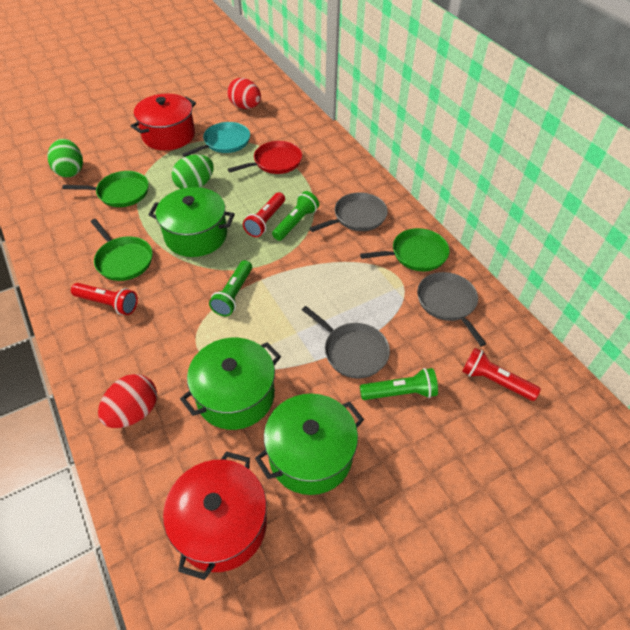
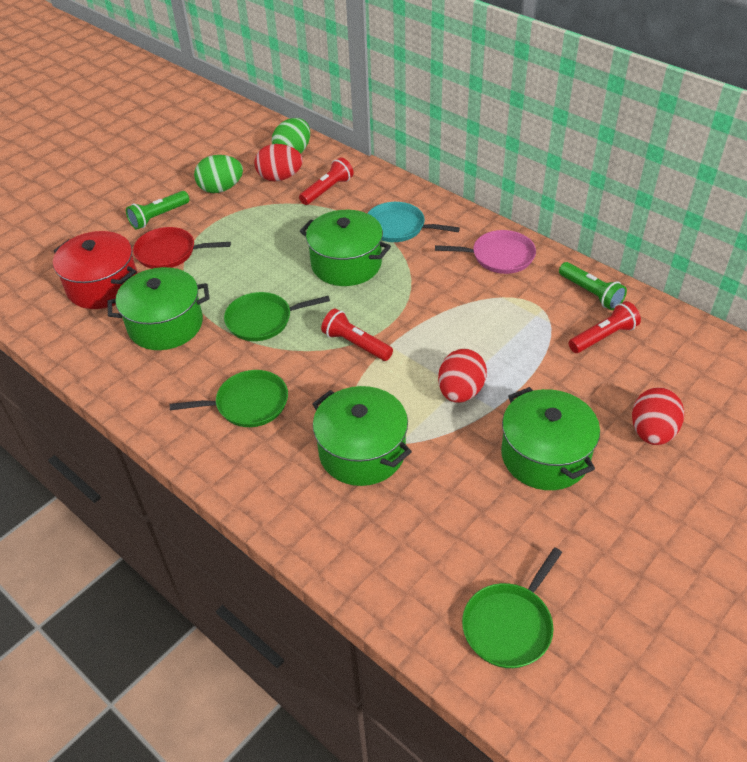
green flashlight: [209,260,252,316] [272,191,319,241] [360,368,438,400] = 3 -> [126,191,190,230] [559,262,627,310] = 2
green pot: [148,187,235,257] [180,338,281,430] [255,394,364,495] = 3 -> [107,267,210,350] [300,210,391,286] [312,386,412,486] [501,387,600,490] = 4
grey pan: [302,306,390,379] [310,192,388,232] [417,272,486,346] = 3 -> none = 0
pink pan: none = 0 -> [435,230,536,274] = 1
red egg: [98,374,157,428] [227,78,261,109] = 2 -> [254,144,303,181] [438,349,487,403] [632,387,684,445] = 3
red pot: [131,94,196,150] [163,451,267,580] = 2 -> [53,231,138,309] = 1

